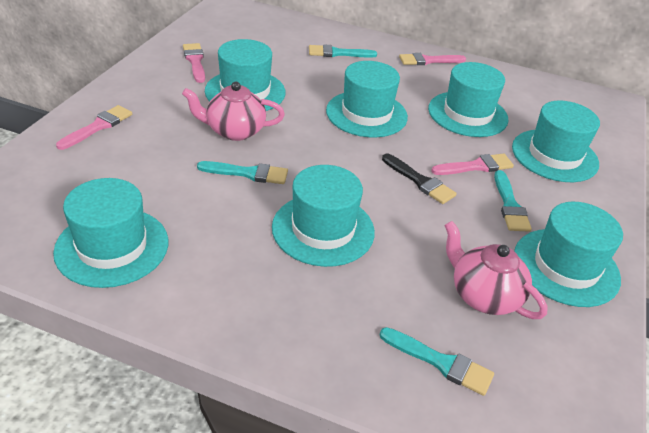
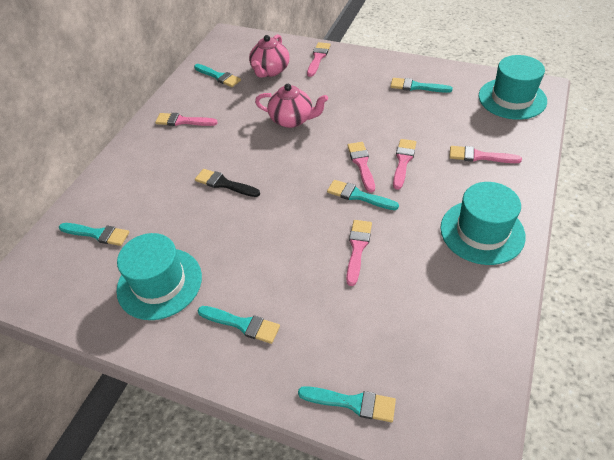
pink brush: [56,105,132,150] [183,43,205,83] [399,53,466,65] [431,154,514,175] = 4 -> [155,113,218,126] [307,42,331,77] [346,220,372,286] [347,142,375,193] [393,139,416,190] [449,146,522,163] = 6
turquoise brush: [197,161,288,184] [309,45,377,57] [380,327,494,396] [494,170,532,232] = 4 -> [59,223,129,246] [194,64,241,87] [198,306,280,344] [298,386,396,422] [327,180,399,210] [390,78,453,93] = 6
turquoise hat: [53,178,168,288] [205,39,286,111] [272,165,375,267] [326,61,408,137] [428,62,508,137] [512,101,600,182] [514,202,623,307] = 7 -> [116,233,202,320] [440,182,526,265] [479,55,547,120] = 3

